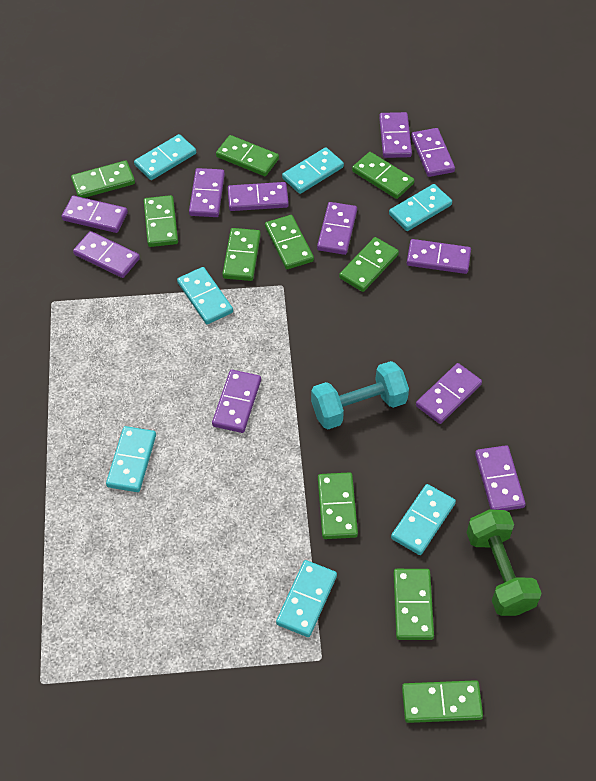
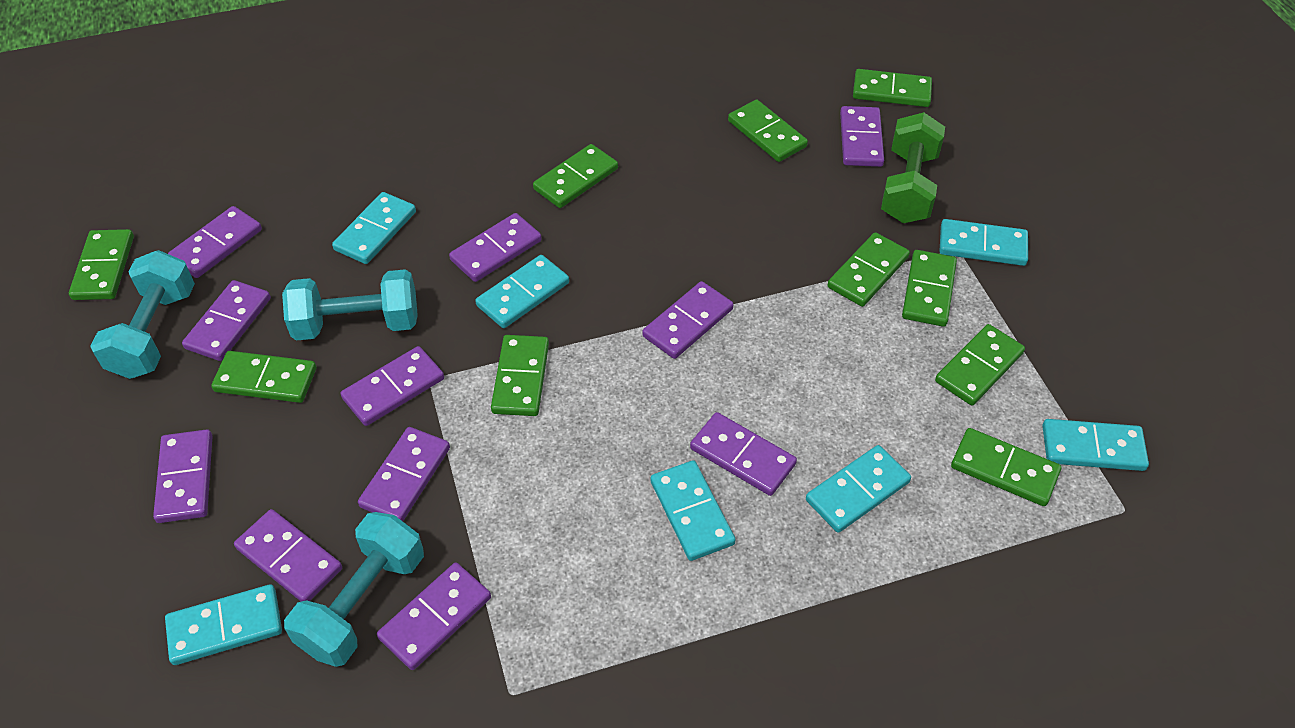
turquoise dumbbell: [311,361,409,429] = 1 -> [90,250,195,379] [282,269,418,341] [284,512,424,667] = 3

